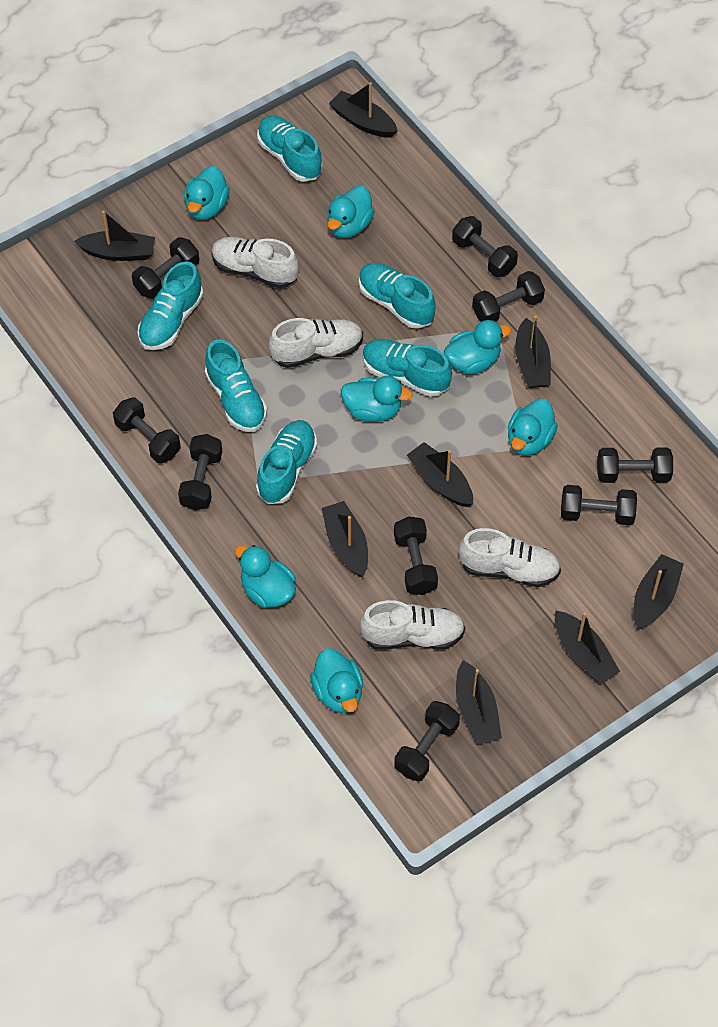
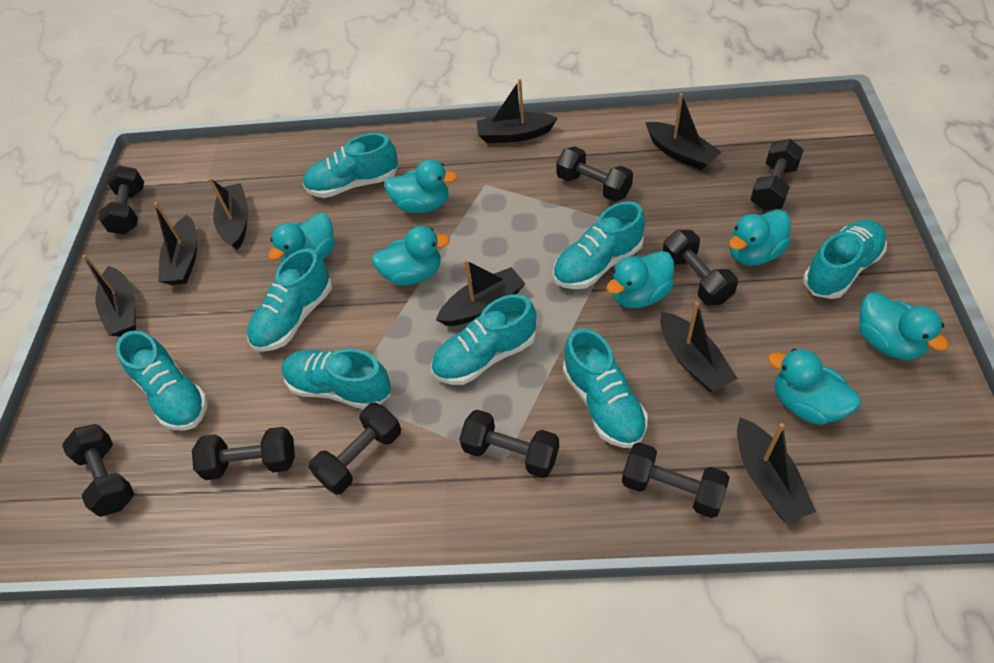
turquoise shoe: [138,261,203,350] [205,339,267,432] [256,420,317,504] [257,116,322,182] [359,263,436,329] [362,339,452,397] = 6 -> [116,330,208,431] [247,248,332,352] [282,349,391,409] [303,133,398,198] [431,294,536,385] [553,201,645,289] [563,328,648,448] [803,220,887,299] = 8
white shoe: [211,237,299,289] [269,318,363,368] [360,600,465,650] [459,528,561,587] = 4 -> none = 0

